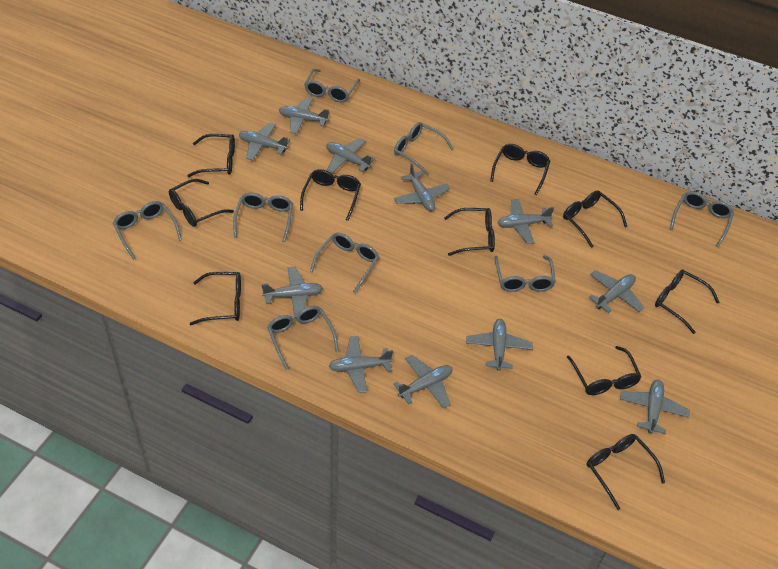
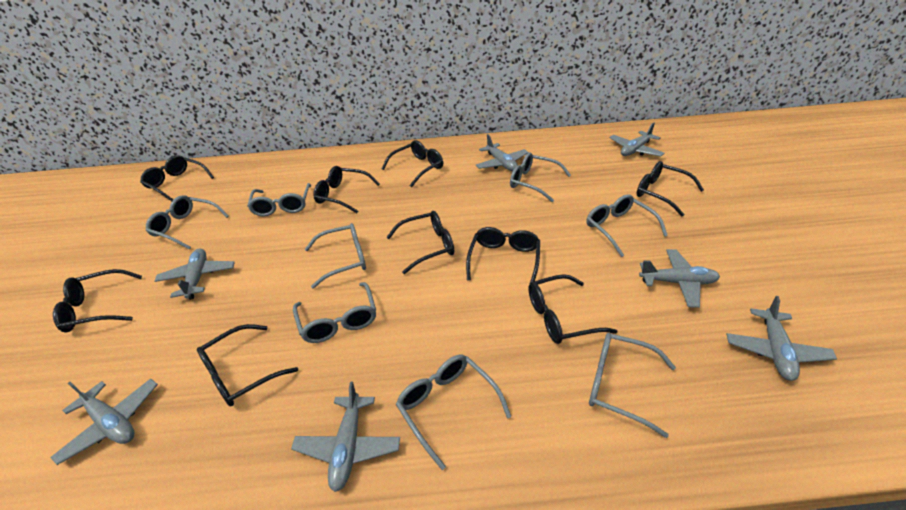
black glasses: [169,179,234,227] [187,134,235,177] [190,272,241,325] [300,169,361,221] [444,208,495,256] [490,144,550,195] [563,191,627,248] [567,346,641,395] [587,434,665,510] [655,269,719,334] = 10 -> [53,269,142,333] [140,155,214,201] [197,324,298,406] [313,166,380,213] [382,140,443,187] [387,211,454,274] [466,227,540,283] [529,274,618,344] [637,161,704,217] = 9
grey plane: [239,122,290,161] [262,267,323,318] [279,97,329,134] [326,138,375,173] [329,336,393,393] [393,355,452,408] [394,164,450,211] [466,319,533,371] [497,199,554,244] [589,270,645,313] [620,380,690,434] = 11 -> [50,379,158,465] [155,248,235,300] [291,381,400,492] [475,134,528,171] [609,122,665,156] [639,249,720,308] [726,296,837,381] = 7

